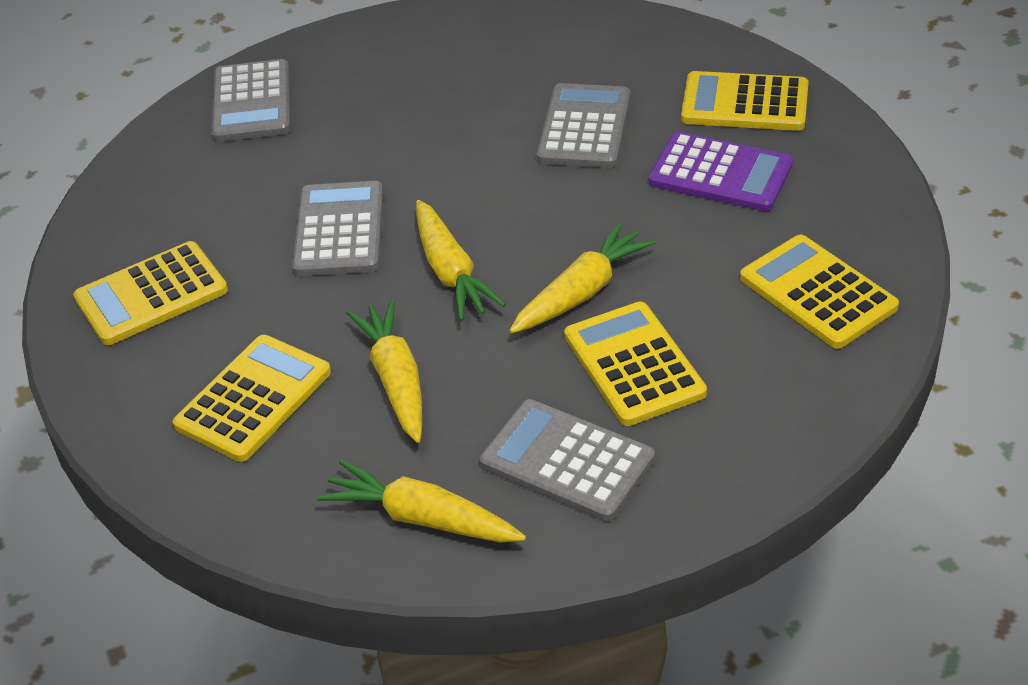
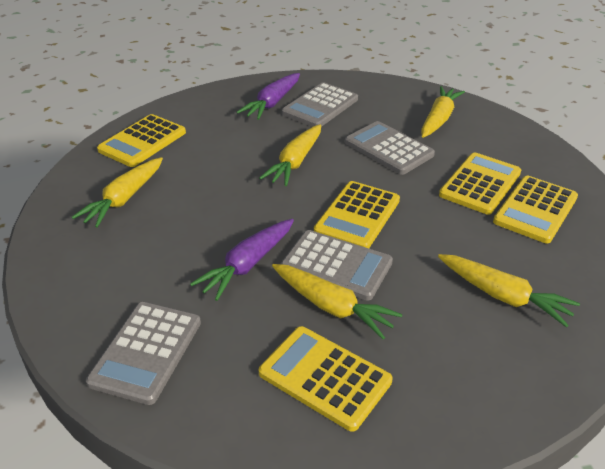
purple calculator: [649,132,793,211] = 1 -> none = 0
purple carrot: none = 0 -> [190,219,294,301] [236,73,300,120] = 2
yellow carrot: [317,460,526,543] [347,299,422,443] [416,200,506,321] [509,222,657,333] = 4 -> [72,157,163,228] [259,124,321,186] [272,264,403,339] [421,86,465,138] [438,254,580,328] = 5

